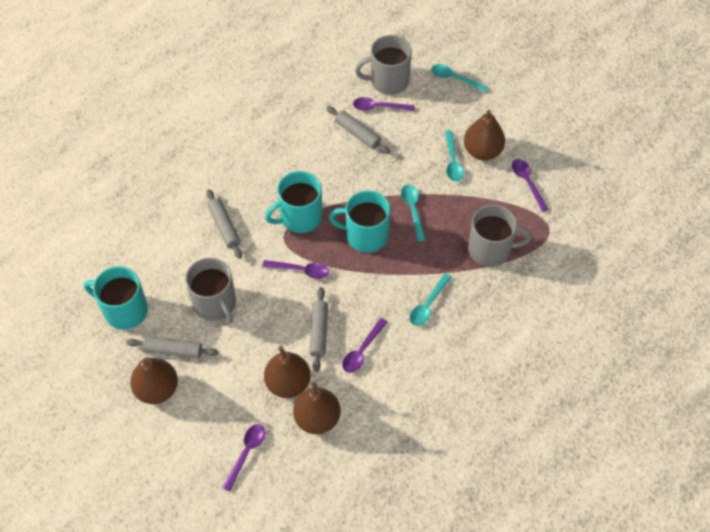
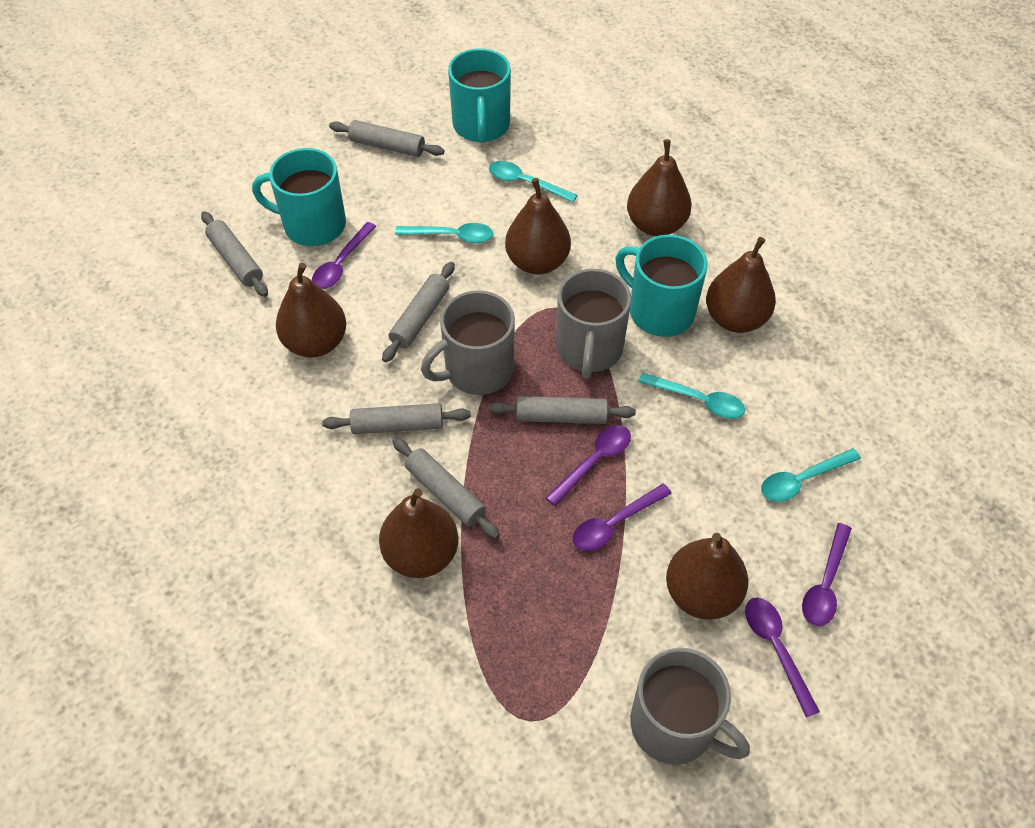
brown pear: [130,358,178,404] [264,346,311,398] [293,382,341,434] [464,110,505,160] = 4 -> [276,263,346,358] [379,488,458,578] [505,178,571,274] [627,139,692,236] [666,533,748,620] [706,237,776,333] = 6
grey rolling pin: [126,336,219,358] [206,189,242,259] [309,287,328,372] [327,106,390,154] = 4 -> [201,211,268,297] [322,403,471,434] [329,120,444,157] [382,262,455,362] [392,438,500,539] [488,396,636,424] = 6

